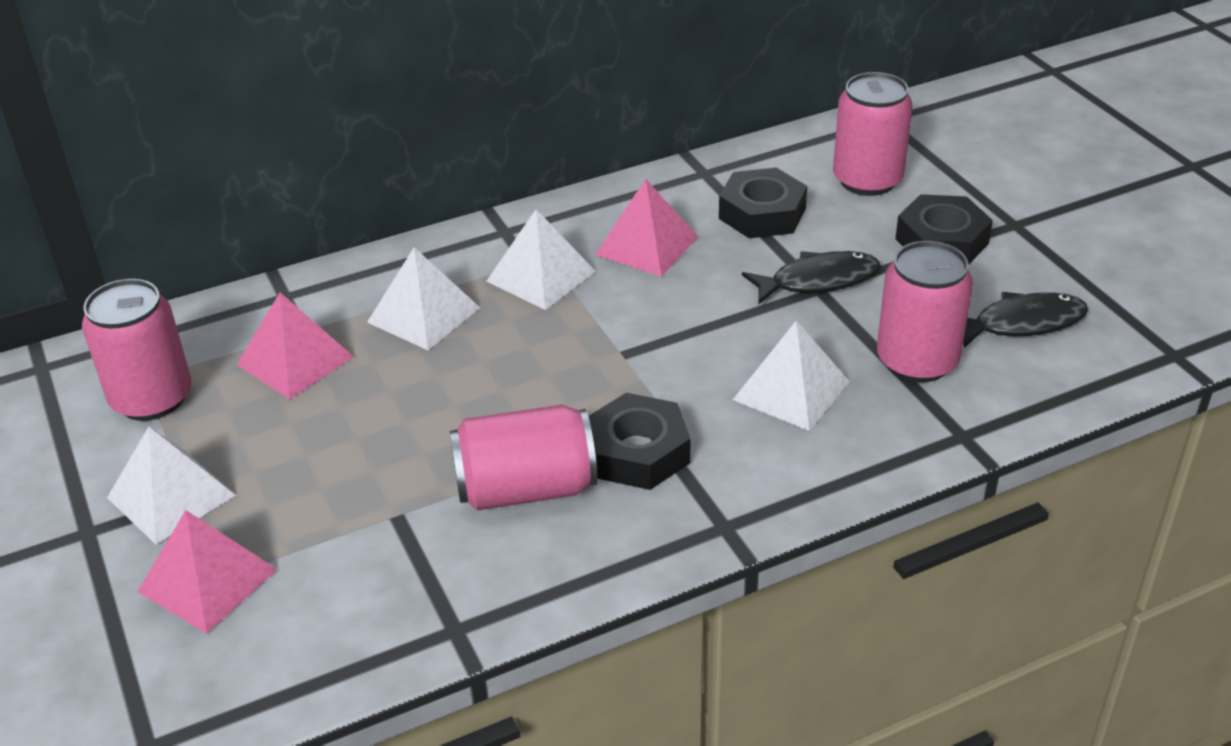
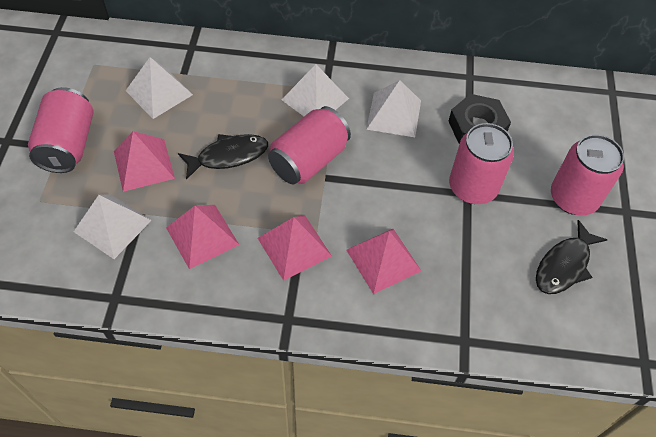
black nut: [588,393,690,490] [719,168,807,238] [895,194,993,264] = 3 -> [448,94,511,144] = 1
pink pyramid: [138,510,278,634] [236,293,354,400] [595,179,698,277] = 3 -> [114,131,175,192] [166,205,239,269] [258,215,332,281] [346,229,421,294] = 4

